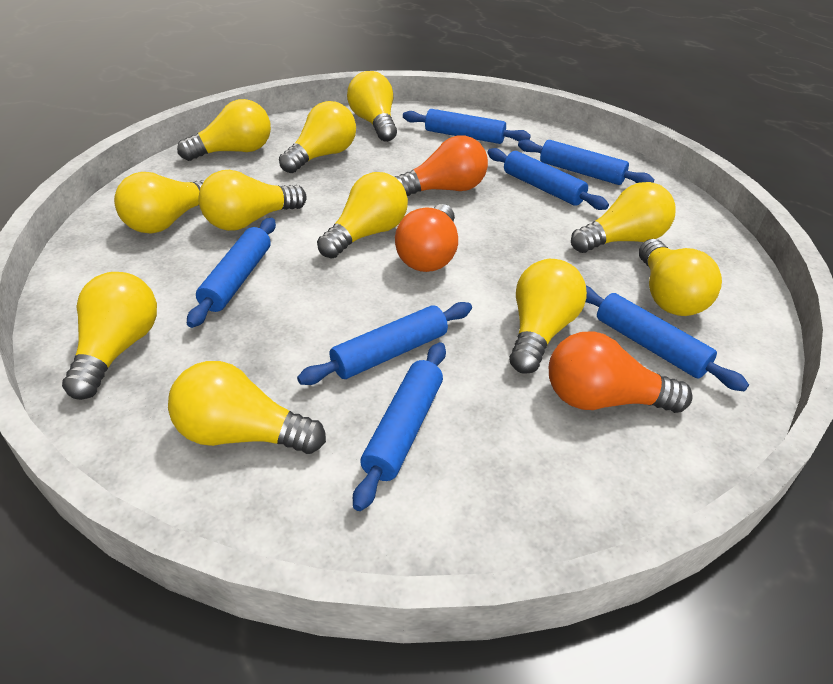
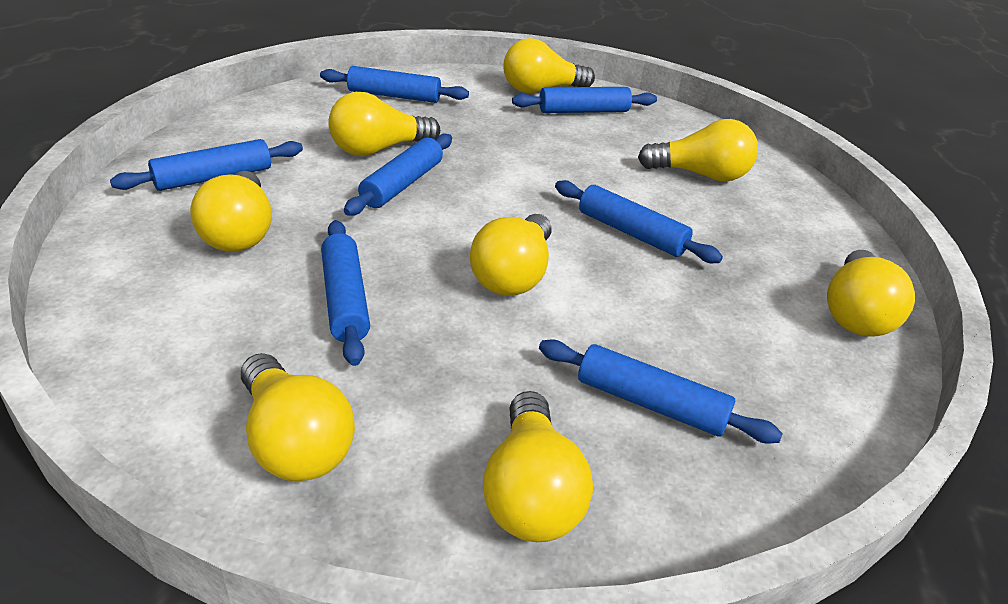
orange light bulb: [395,135,488,196] [395,204,458,272] [549,331,693,413] = 3 -> none = 0
yellow light bulb: [62,272,157,400] [114,172,205,234] [168,361,326,454] [177,99,271,161] [198,170,307,231] [279,101,356,173] [317,172,408,259] [347,71,397,142] [509,259,587,374] [571,182,676,253] [639,239,722,316] = 11 -> [190,171,272,252] [241,353,355,481] [328,92,440,156] [470,214,552,296] [483,391,593,542] [504,38,595,93] [638,119,758,182] [827,250,915,337] = 8

